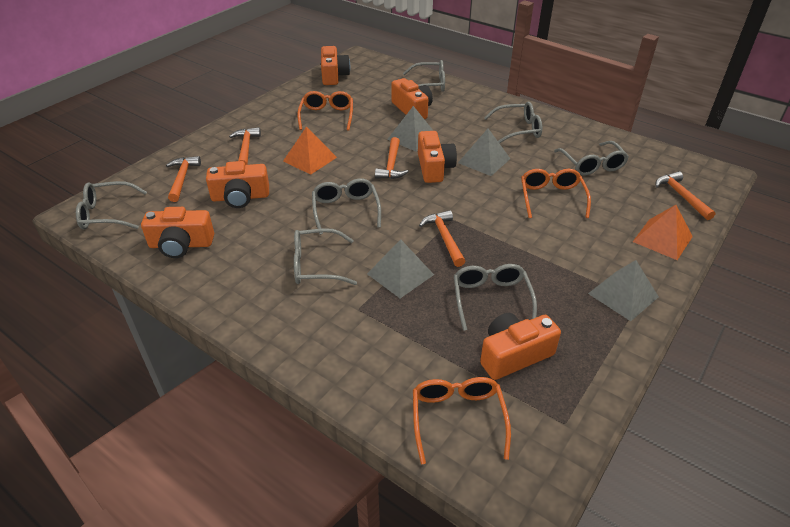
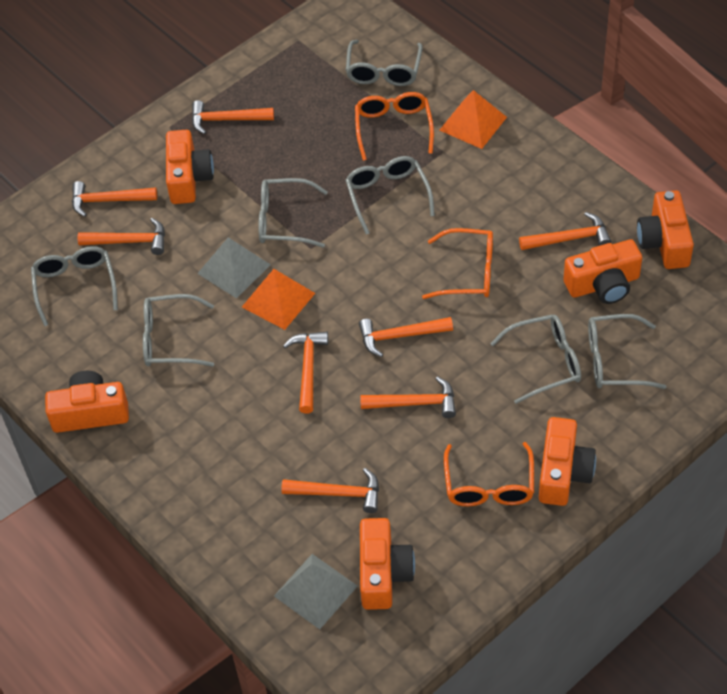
grey pyramid: [367,239,434,298] [387,106,433,152] [458,128,510,176] [588,260,659,321] = 4 -> [197,237,271,298] [274,554,358,629] = 2
orange hammer: [166,156,201,202] [229,127,261,165] [375,137,409,179] [419,210,465,267] [656,171,716,220] = 5 -> [72,181,157,217] [78,218,165,255] [192,100,274,134] [281,468,379,513] [283,331,328,413] [359,317,453,357] [360,376,456,418] [519,212,611,250] = 8

